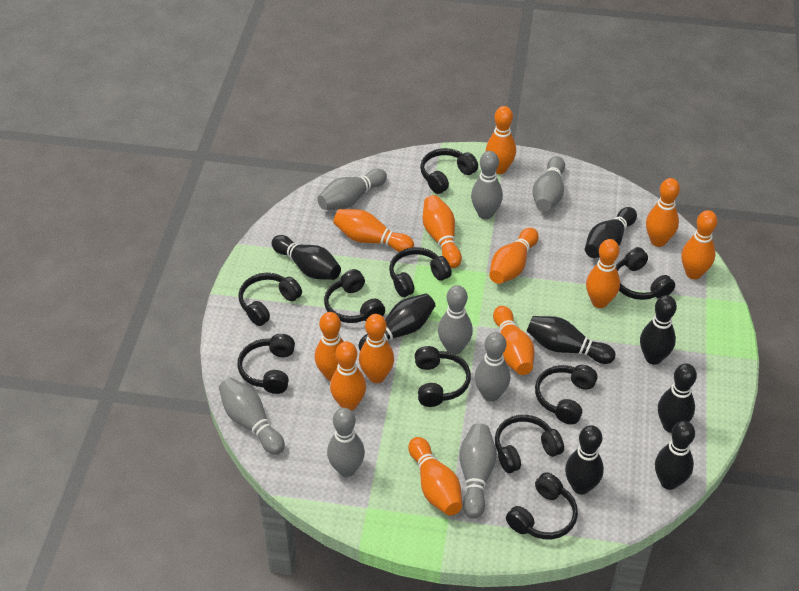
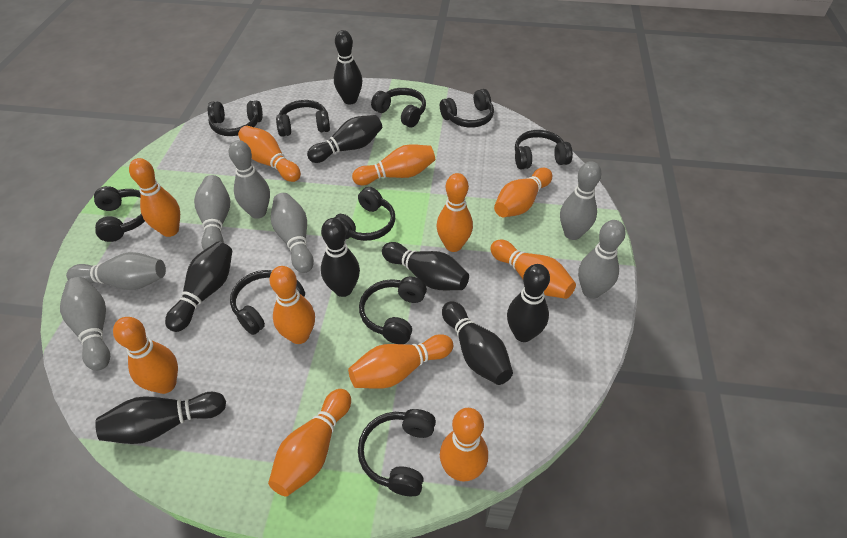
grey bowling pin: [219,378,285,455] [317,169,387,210] [327,408,365,477] [438,285,473,354] [459,423,497,519] [471,151,503,220] [475,332,510,402] [533,156,565,212] = 8 -> [60,277,110,371] [66,252,166,290] [194,175,230,250] [229,140,270,219] [271,193,314,273] [560,161,602,240] [578,220,626,299] = 7
orange bowling pin: [315,312,344,381] [330,342,366,411] [333,209,414,252] [359,314,394,383] [408,437,462,516] [422,195,462,268] [486,106,516,174] [489,228,539,284] [493,306,535,375] [586,239,620,308] [646,178,680,247] [682,210,717,279] = 12 -> [113,317,178,394] [129,158,180,237] [238,126,301,182] [268,389,351,497] [270,266,315,344] [348,334,453,389] [352,144,435,185] [437,173,473,252] [440,408,488,482] [490,240,576,299] [494,168,552,217] = 11

